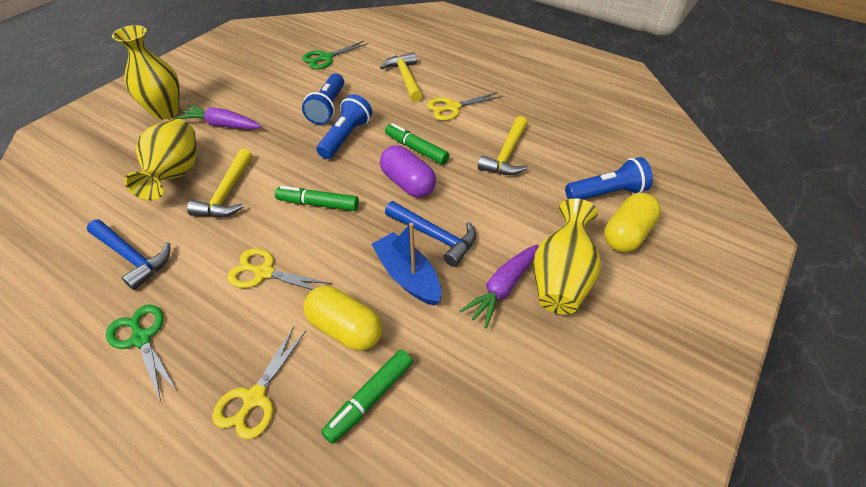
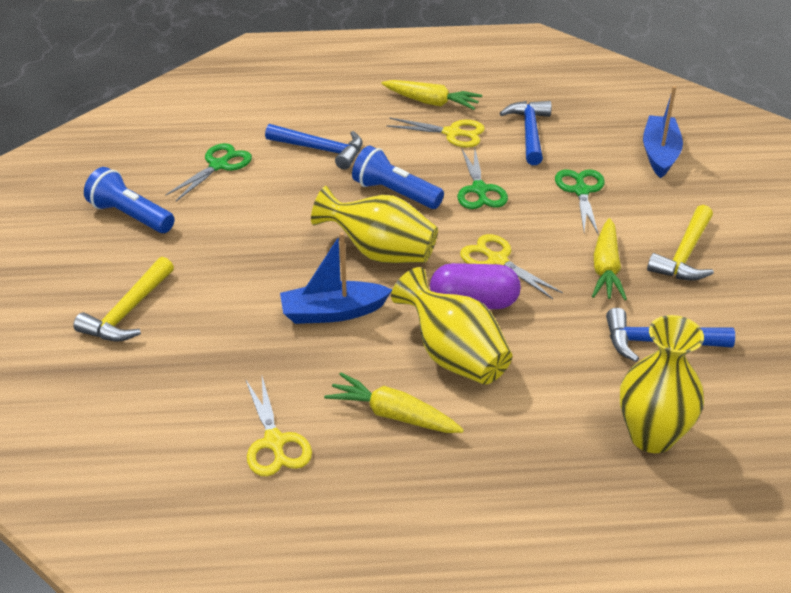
blue boat: [371,223,441,305] = 1 -> [280,232,392,324] [643,86,683,178] = 2
blue flashlight: [302,73,344,125] [316,94,372,159] [565,157,653,200] = 3 -> [84,167,175,233] [352,146,444,209] = 2
blue hammer: [87,219,170,290] [385,201,476,267] = 2 -> [265,124,363,170] [500,101,552,165] [606,308,735,362] = 3
green marker: [275,186,359,211] [321,350,413,444] [385,123,449,165] = 3 -> none = 0
green scissors: [106,305,177,401] [302,41,369,69] = 2 -> [165,143,252,201] [458,149,508,209] [555,169,605,235] = 3
purple carrot: [176,105,261,129] [460,244,539,328] = 2 -> none = 0
yellow capsule: [304,286,383,351] [604,193,661,253] = 2 -> none = 0
yellow carrot: none = 0 -> [324,373,464,433] [381,80,482,110] [592,218,627,300] = 3
yellow hammer: [187,149,253,218] [380,52,423,102] [478,116,528,175] = 3 -> [73,257,174,341] [647,205,714,280] = 2

